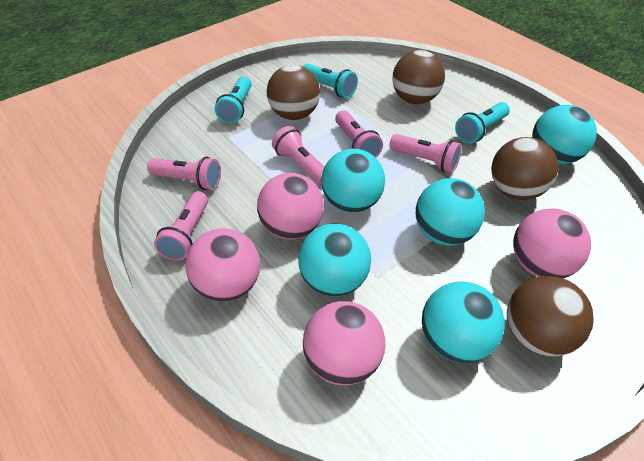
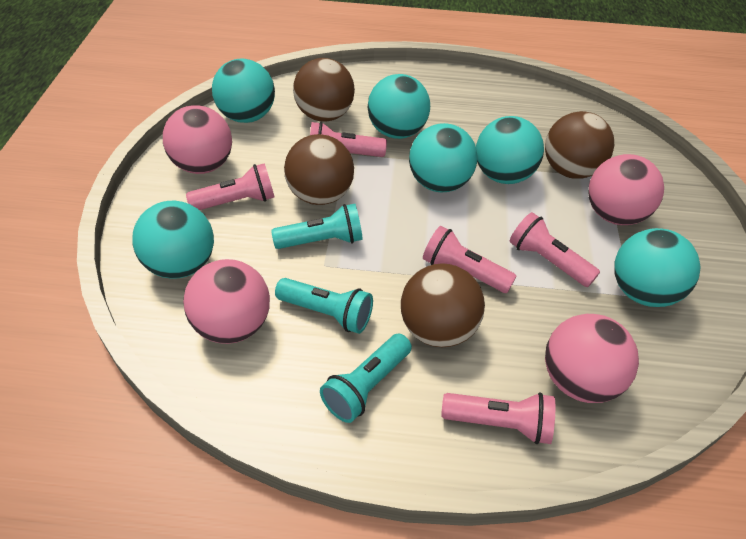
turquoise ball: [298,224,371,296] [321,149,385,212] [416,178,485,246] [422,281,505,363] [532,105,597,164] = 5 -> [132,201,214,279] [212,58,275,123] [367,74,430,139] [409,123,477,192] [476,116,544,184] [614,228,700,307] = 6

